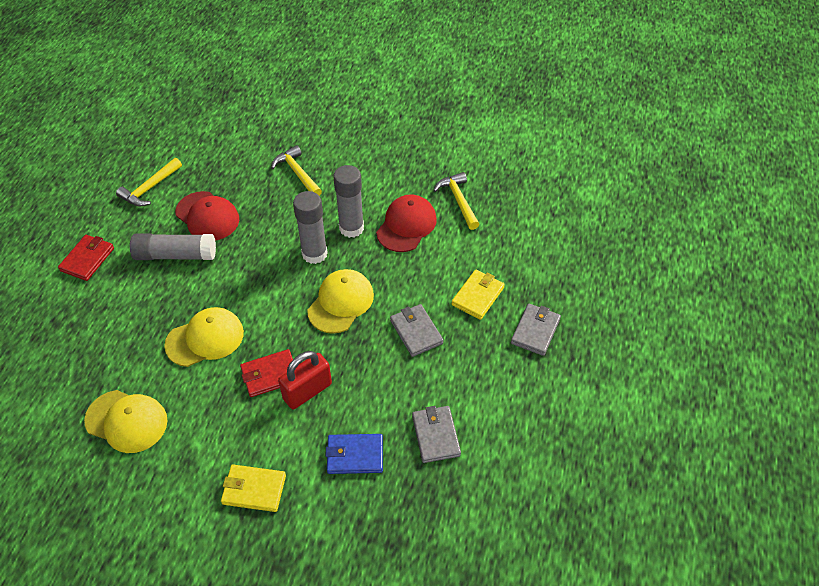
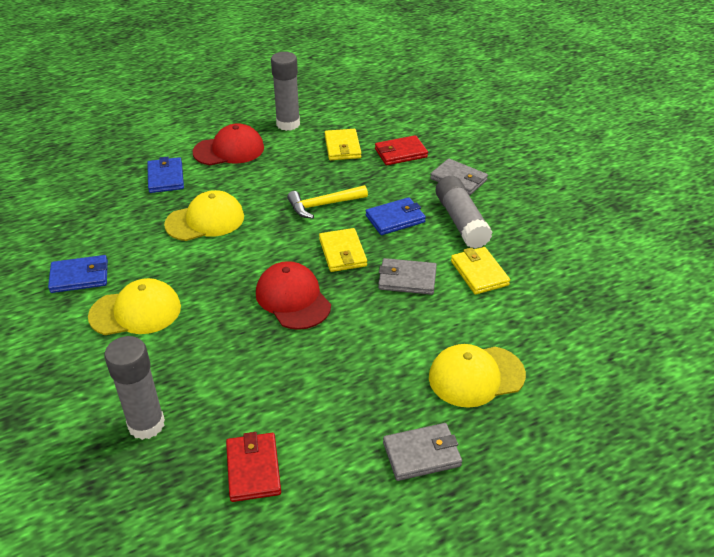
blue wallet: [326,434,383,474] = 1 -> [48,255,108,293] [147,157,184,193] [365,197,426,235] = 3
red padlock: [278,351,332,409] = 1 -> none = 0
yellow hammer: [116,158,182,207] [271,145,322,196] [433,172,480,230] = 3 -> [287,185,368,219] = 1
yellow wallet: [221,464,286,512] [452,270,505,320] = 2 -> [319,228,367,272] [325,129,361,160] [451,247,510,295] = 3

